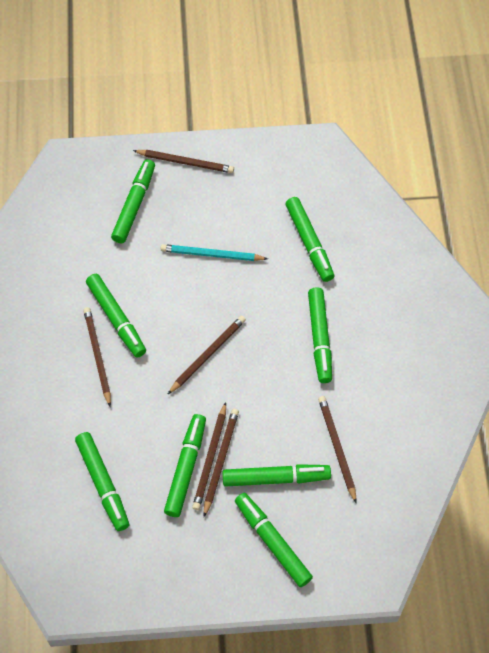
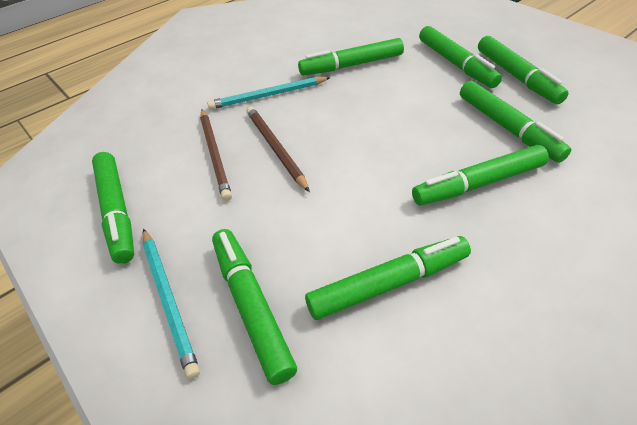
brown pencil: [83,307,111,406] [133,150,234,173] [168,316,246,394] [192,402,226,510] [204,409,239,517] [318,396,357,503] = 6 -> [200,109,232,201] [246,106,310,192] = 2
turquoise pencil: [160,244,268,261] = 1 -> [143,229,200,379] [207,77,331,110] = 2

